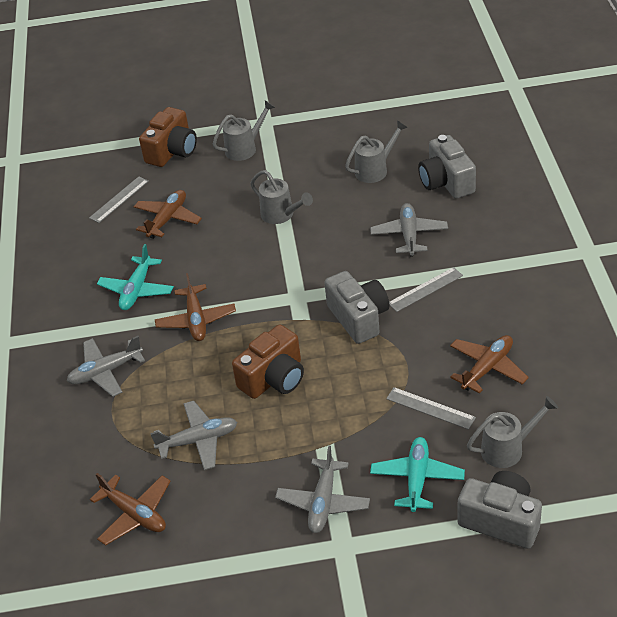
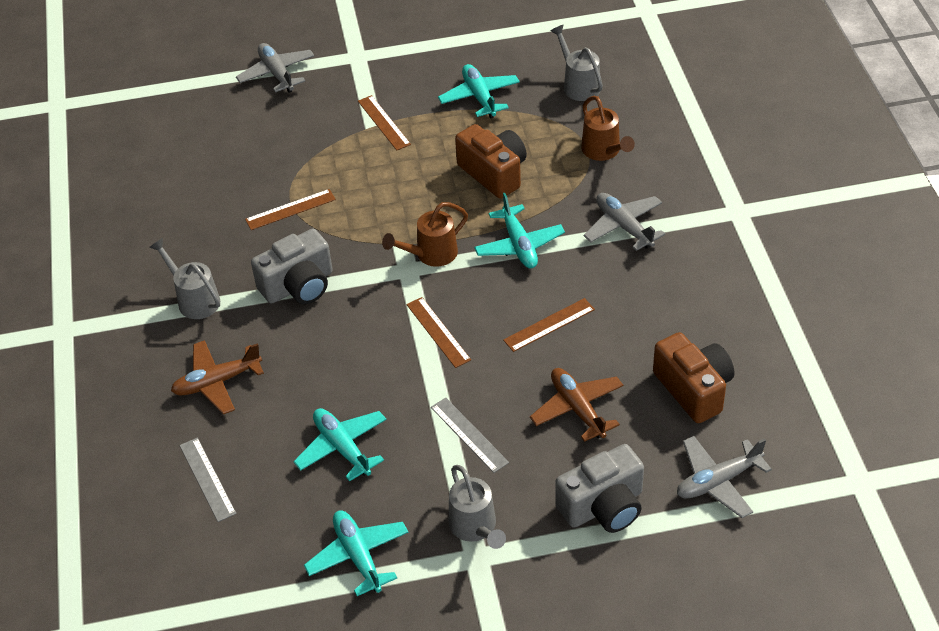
brown plane: [90,473,171,545] [134,190,202,239] [155,273,236,341] [450,335,529,394] = 4 -> [171,340,264,414] [530,368,623,442] = 2
brown ruler: none = 0 -> [245,189,336,230] [358,95,411,151] [406,297,471,368] [503,298,595,352] = 4
brown watering can: none = 0 -> [382,202,468,267] [581,96,635,161] = 2
grey camera: [324,271,389,344] [418,135,476,199] [458,471,542,549] = 3 -> [251,229,333,304] [555,444,644,533] = 2
grey plane: [67,336,145,397] [150,401,237,470] [275,446,370,533] [370,203,448,257] = 4 -> [236,43,314,93] [584,193,665,251] [677,436,772,518] = 3
grey ruler: [89,176,149,223] [386,387,476,430] [389,267,463,312] = 3 -> [180,438,236,522] [431,398,509,473] = 2
grey watering can: [212,101,275,161] [250,170,313,224] [345,120,408,183] [467,396,558,468] = 4 -> [149,238,220,319] [449,465,506,549] [550,25,603,101] = 3
turquoise plane: [97,244,174,310] [370,437,465,512] = 2 -> [293,408,386,482] [304,510,409,596] [438,64,520,118] [474,193,565,269] = 4

